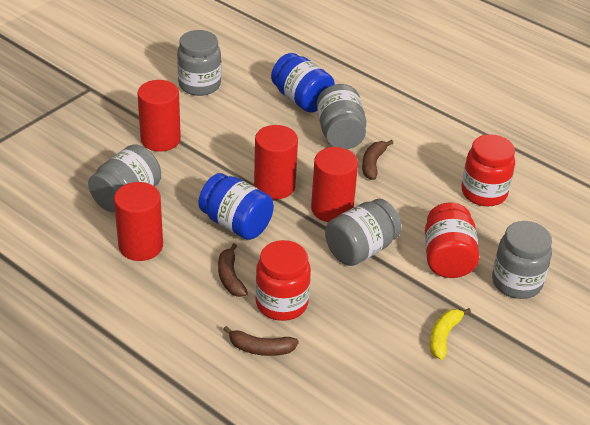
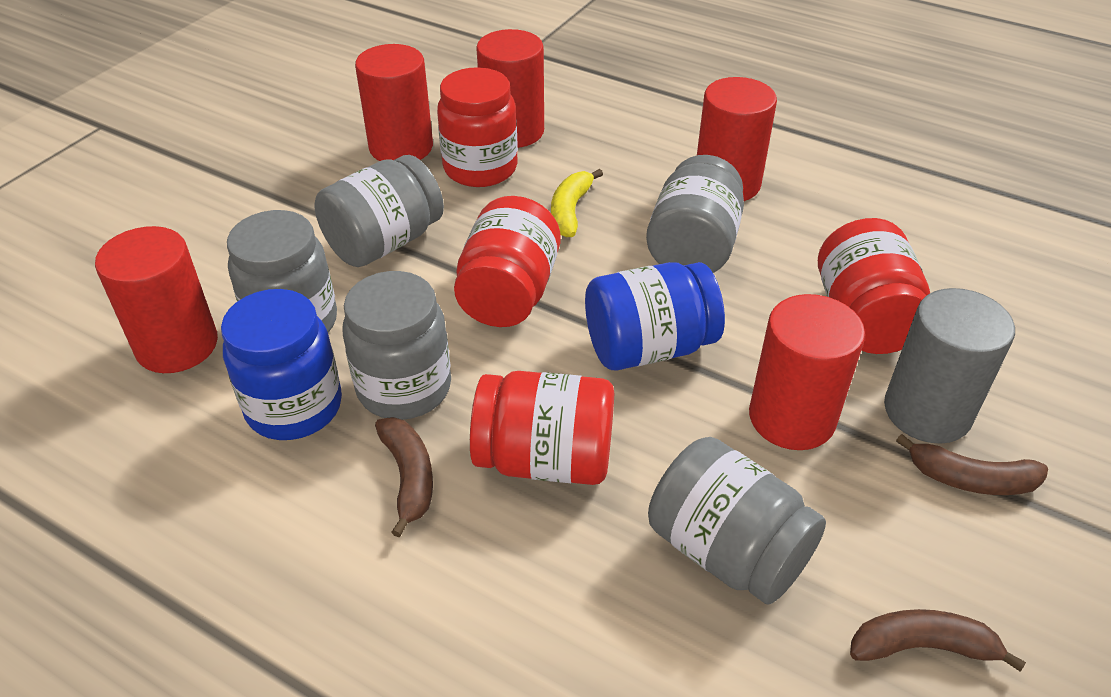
grey cylinder: none = 0 -> [884,288,1015,444] = 1
red cylinder: [114,182,163,261] [137,80,181,152] [254,125,298,199] [311,147,358,222] = 4 -> [95,226,218,373] [355,44,433,161] [476,29,544,148] [697,77,777,201] [749,294,865,450] = 5
red jar: [255,240,311,321] [425,202,479,278] [461,134,515,206] = 3 -> [437,67,518,187] [454,196,561,327] [470,371,614,485] [818,218,930,354] = 4

